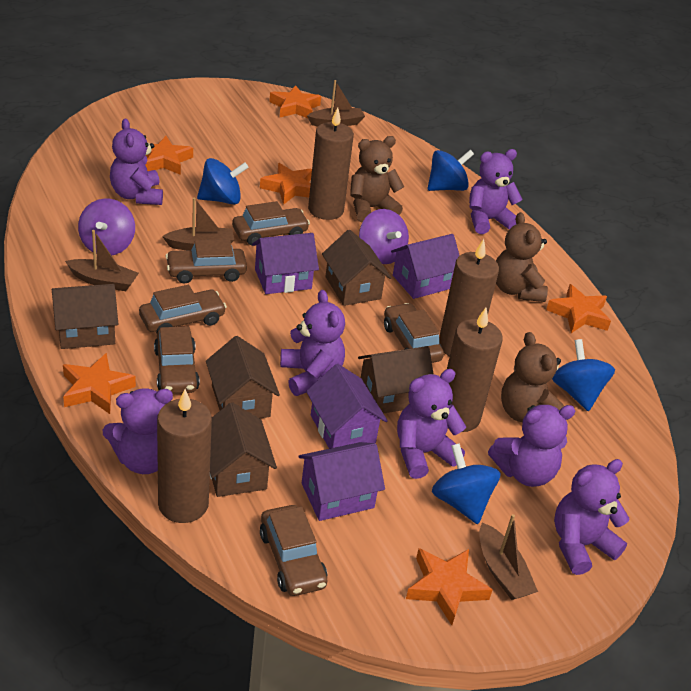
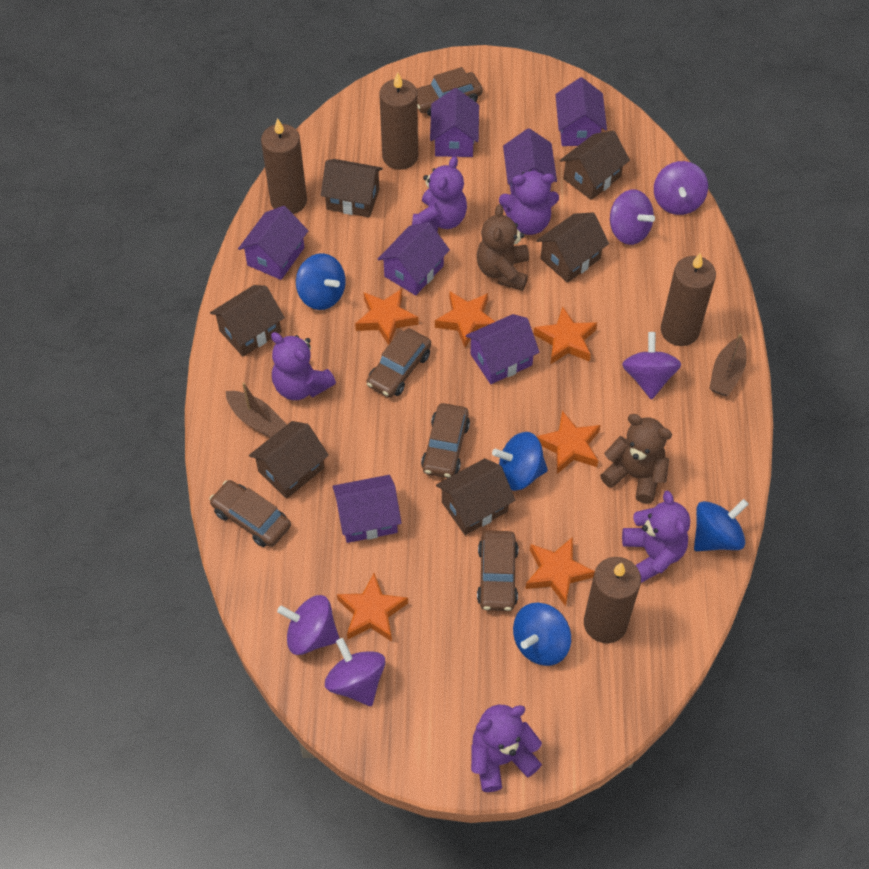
brown boat: [65,230,139,291] [162,198,234,250] [307,80,365,126] [479,514,538,600] = 4 -> [226,382,287,438] [709,333,747,396] = 2
brown car: [139,285,227,333] [154,326,200,394] [165,239,247,283] [232,201,310,246] [260,505,327,596] [384,303,444,363] = 6 -> [209,480,291,547] [367,329,431,398] [417,67,483,116] [421,403,470,478] [477,530,518,611] = 5
brown house: [52,284,118,349] [206,336,280,419] [210,402,277,497] [322,230,391,306] [358,346,433,414] = 5 -> [210,285,285,356] [249,421,329,499] [321,159,383,217] [436,458,515,535] [536,212,609,283] [560,131,630,200] = 6
brown teddy bear: [350,136,404,222] [496,212,548,302] [501,332,564,422] = 3 -> [477,204,529,291] [600,414,672,504] = 2
purple house: [252,233,319,294] [298,442,385,521] [306,364,388,449] [391,234,460,299] = 4 -> [238,206,308,280] [333,475,401,543] [378,222,450,295] [430,88,479,157] [466,314,540,384] [503,128,557,196] [555,77,607,146] = 7
purple spinning top: [78,198,135,256] [359,209,409,264] = 2 -> [277,595,340,655] [325,638,385,706] [610,190,655,245] [622,332,681,400] [654,161,708,215] = 5
purple teddy bear: [103,388,173,474] [110,118,163,205] [280,290,345,396] [397,369,466,479] [469,149,523,234] [488,405,576,487] [554,459,630,575] = 7 -> [271,332,336,400] [412,156,467,232] [471,705,542,792] [499,170,559,235] [622,491,690,583] = 5

